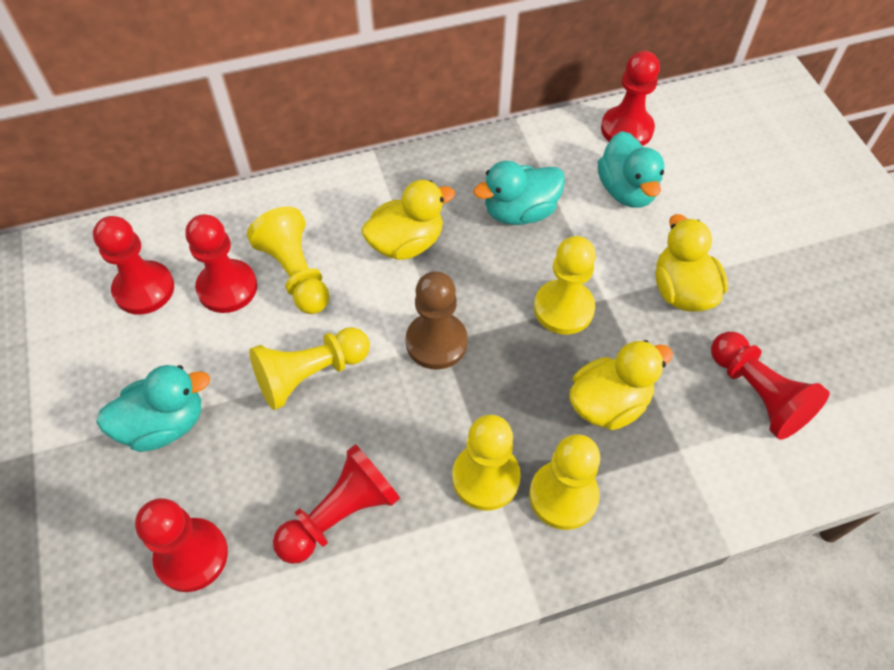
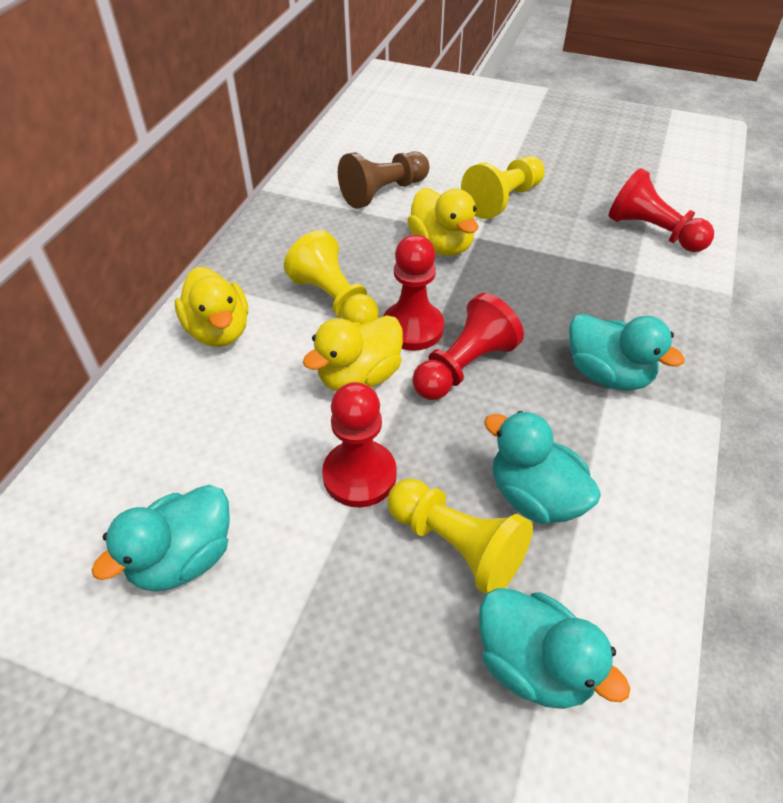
red pawn: [93,216,174,315] [135,498,228,592] [185,214,257,313] [273,444,400,564] [601,51,660,146] [711,332,830,440] = 6 -> [322,382,397,508] [383,235,444,351] [412,293,524,400] [609,168,714,252] = 4
turquoise duck: [96,365,210,452] [473,161,565,225] [598,131,665,207] = 3 -> [92,485,230,592] [479,588,630,709] [484,411,601,524] [569,314,685,391] = 4
yellow pawn: [247,206,329,314] [249,327,370,410] [452,415,521,511] [529,434,600,530] [534,236,596,334] = 5 -> [284,230,379,324] [387,478,533,594] [461,156,545,219] = 3

